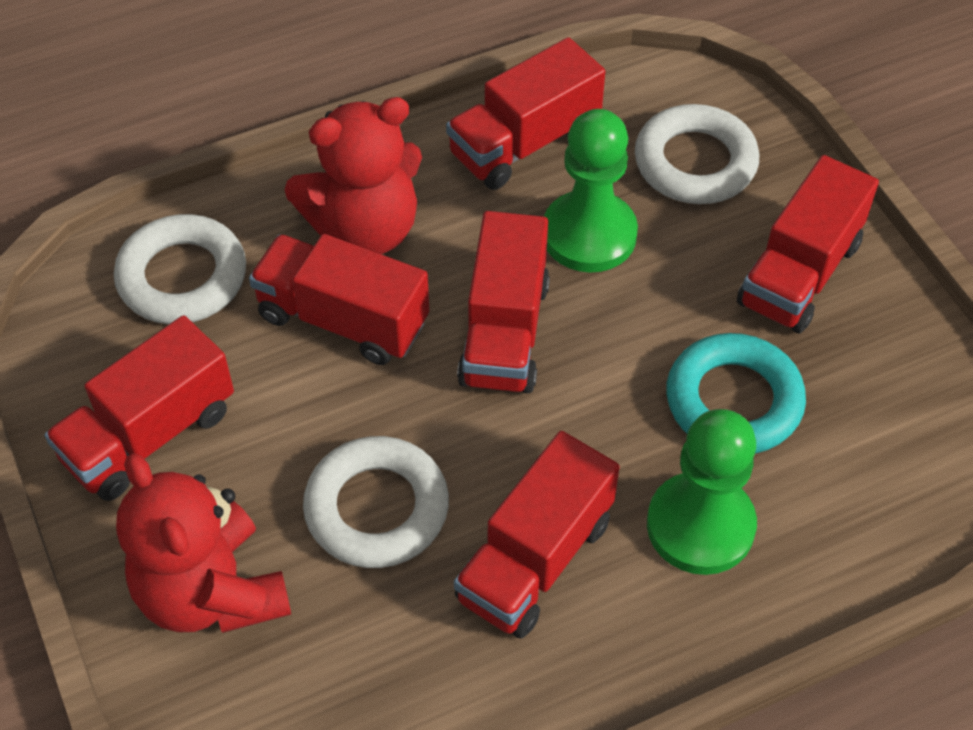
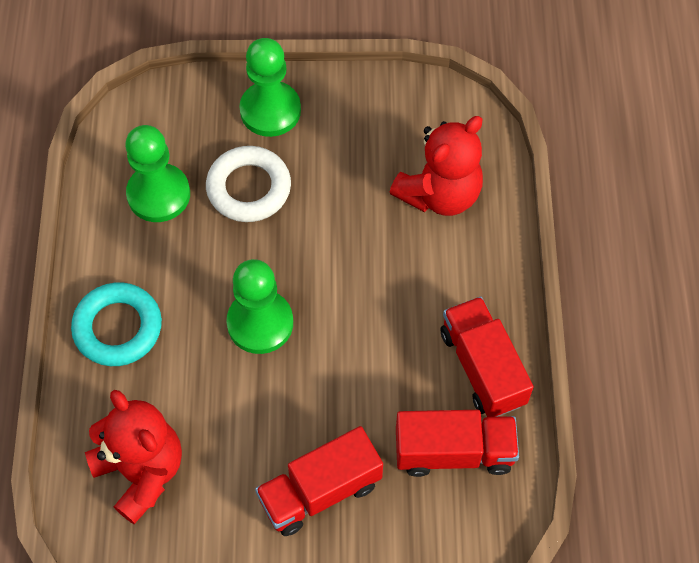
green pawn: [544,109,638,273] [647,409,757,575] = 2 -> [125,125,190,222] [226,259,293,354] [239,38,301,137] = 3
red truck: [44,315,234,501] [249,234,429,365] [446,37,605,190] [454,431,620,638] [457,211,550,393] [737,155,879,334] = 6 -> [255,426,383,536] [396,410,519,477] [441,297,534,417] = 3
white ring: [114,214,246,324] [303,436,449,568] [635,104,759,204] = 3 -> [206,146,291,222] = 1

